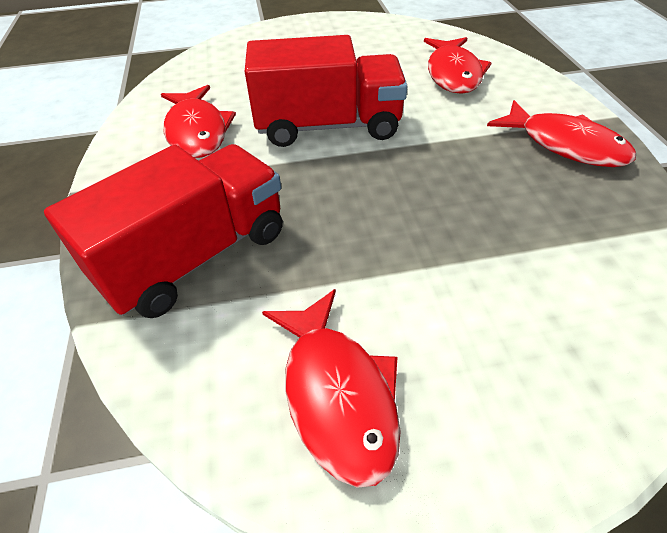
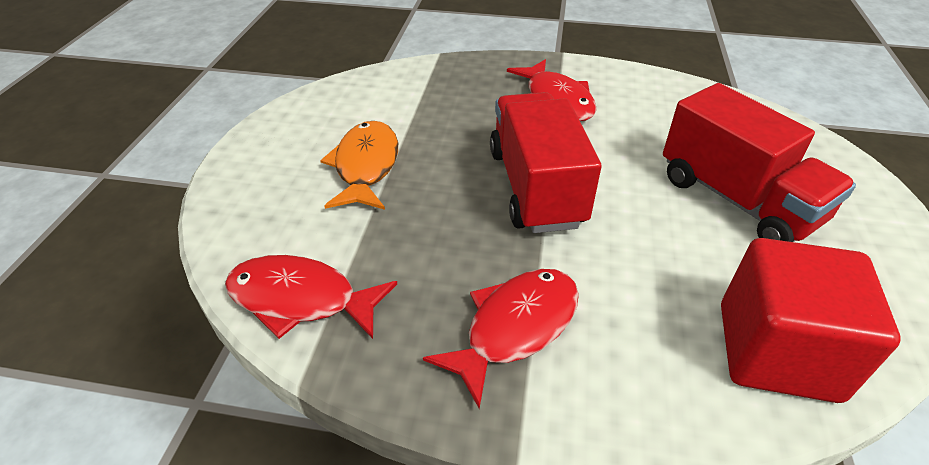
orange fish: none = 0 -> [320,121,398,210] = 1
red cube: none = 0 -> [721,238,900,403] = 1
red fish: [161,85,236,158] [262,289,401,488] [424,37,491,94] [487,100,636,167] = 4 -> [225,255,397,339] [423,269,579,409] [507,59,596,121] = 3

